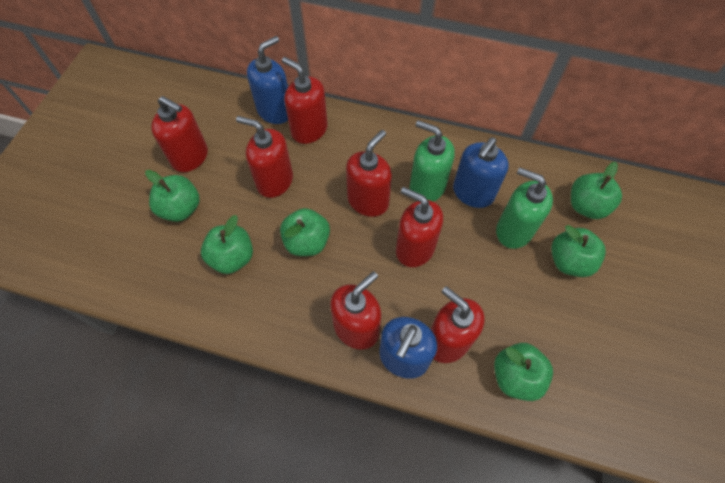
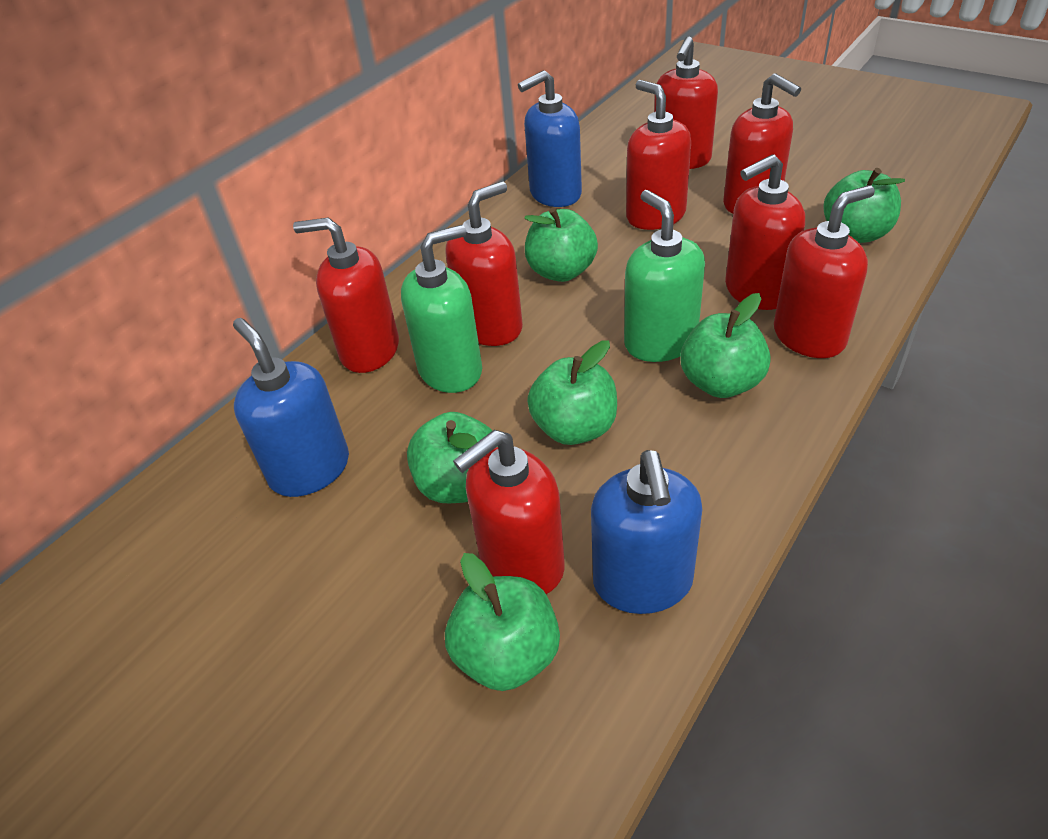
red soap dispenser: [151,96,208,172] [236,116,293,198] [282,57,328,144] [330,271,381,350] [346,130,392,217] [396,187,443,267] [431,286,485,363] = 7 -> [293,217,399,373] [446,181,523,346] [453,430,565,594] [626,80,691,230] [654,37,718,169] [723,73,801,214] [725,154,805,310] [774,185,875,358] = 8

